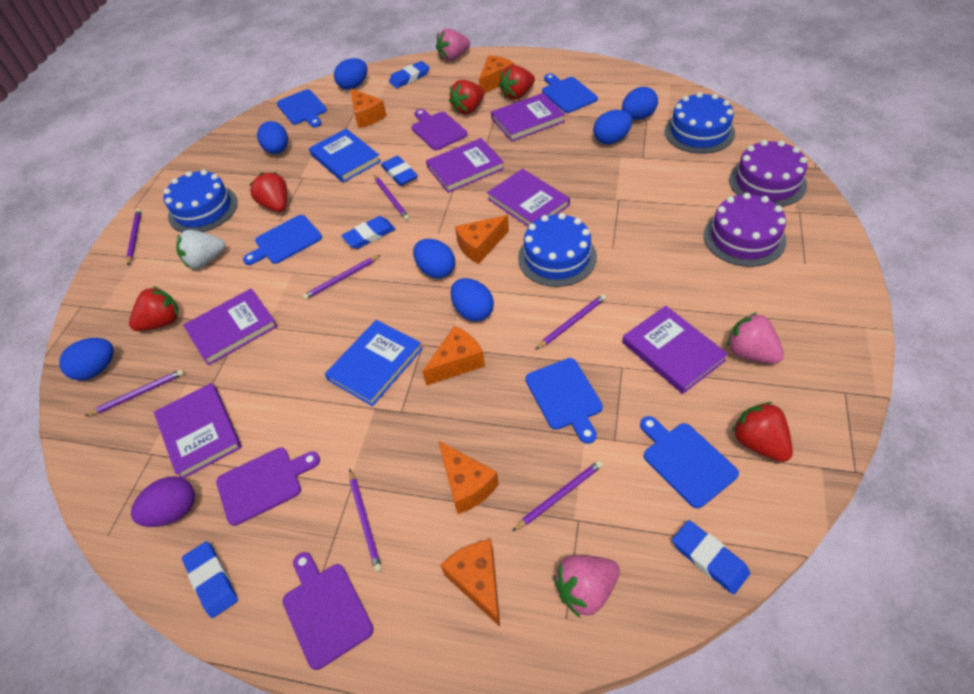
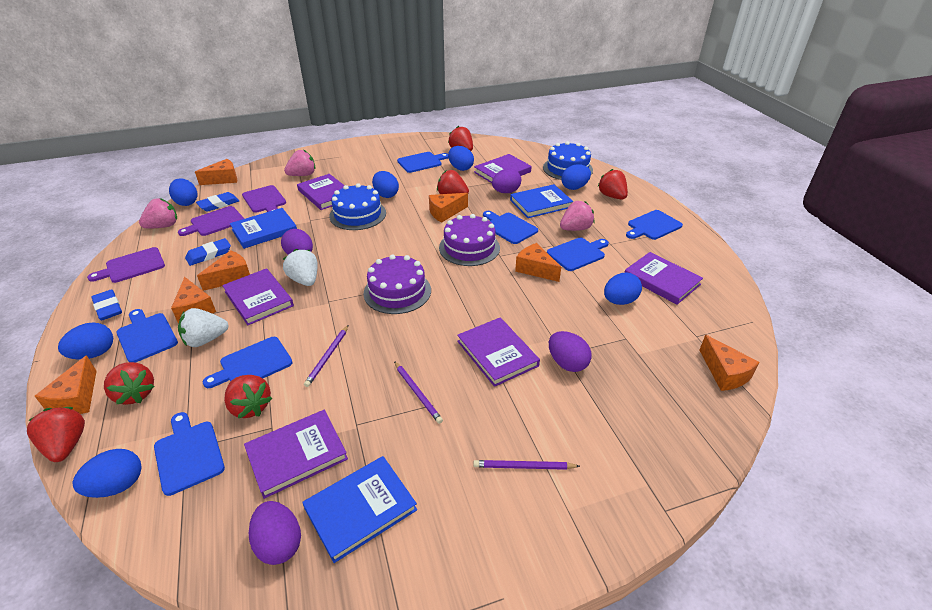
blue book: [309,129,381,182] [325,320,422,406] = 2 -> [230,208,297,249] [302,456,417,563] [510,184,573,218] = 3
blue cake: [164,170,238,232] [518,213,597,287] [664,92,735,154] = 3 -> [329,183,386,230] [543,141,593,180] = 2
blue cutting board: [243,215,322,265] [277,89,327,128] [525,358,603,444] [542,74,598,113] [640,416,739,508] = 5 -> [116,309,178,363] [154,412,225,496] [203,337,293,388] [397,152,449,173] [483,211,538,244] [547,237,609,271] [626,210,683,240] = 7
blue eraser: [182,541,238,618] [341,216,395,249] [381,156,418,186] [389,61,430,88] [672,520,750,594] = 5 -> [91,289,122,321] [185,238,231,266] [196,192,239,212] = 3
orange cheese: [350,88,387,128] [422,326,485,386] [438,440,499,514] [441,539,500,627] [455,215,509,264] [479,55,514,93] = 6 -> [35,355,97,414] [171,277,216,323] [195,159,237,185] [197,250,250,291] [429,193,468,223] [515,243,561,282] [700,335,760,391] = 7
purple egg: [131,476,195,527] = 1 -> [249,501,301,565] [281,229,313,255] [492,168,521,193] [549,331,592,372] = 4
purple pencil: [86,369,184,416] [126,209,141,265] [302,255,381,300] [349,469,382,572] [374,175,410,220] [512,460,603,531] [535,294,606,350] = 7 -> [304,325,348,387] [394,361,443,424] [473,460,580,470] = 3
red strawberry: [129,286,179,331] [249,172,287,212] [449,80,485,114] [499,65,535,100] [732,402,793,462] = 5 -> [27,407,85,462] [104,362,154,405] [224,375,272,418] [437,170,469,194] [448,126,473,151] [597,169,628,200] = 6
white strawberry: [177,230,225,269] = 1 -> [178,308,229,347] [283,249,318,286] = 2

